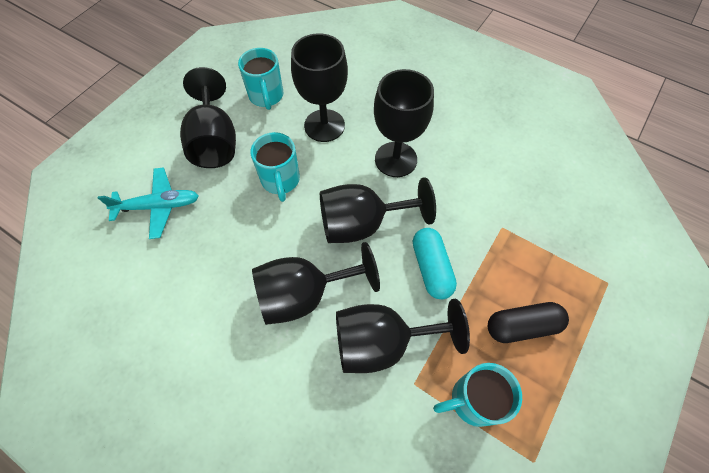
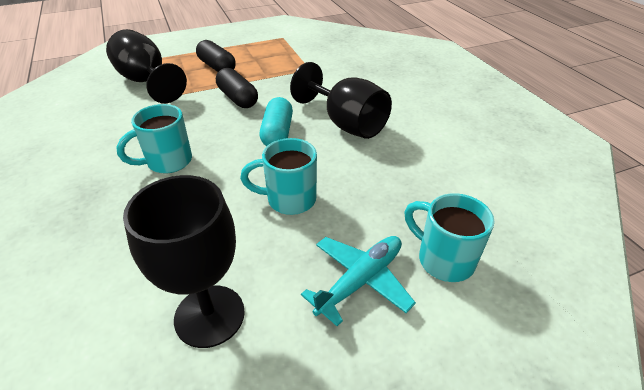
black capsule: [488,302,569,343] = 1 -> [196,40,236,72] [216,68,258,108] = 2
black goblet: [180,67,236,168] [252,242,380,325] [291,33,348,142] [320,177,436,243] [336,299,470,373] [374,69,434,177] = 6 -> [106,29,187,103] [123,175,245,348] [290,62,392,139] = 3

